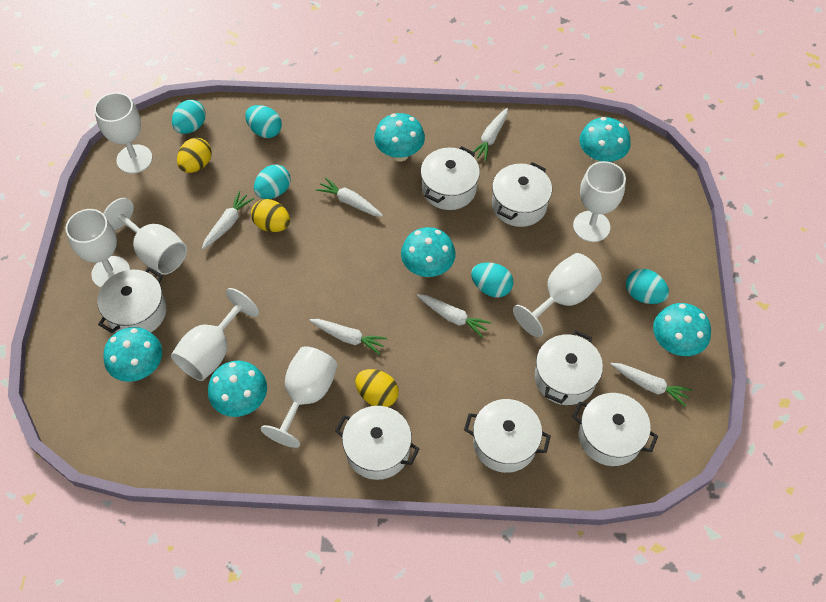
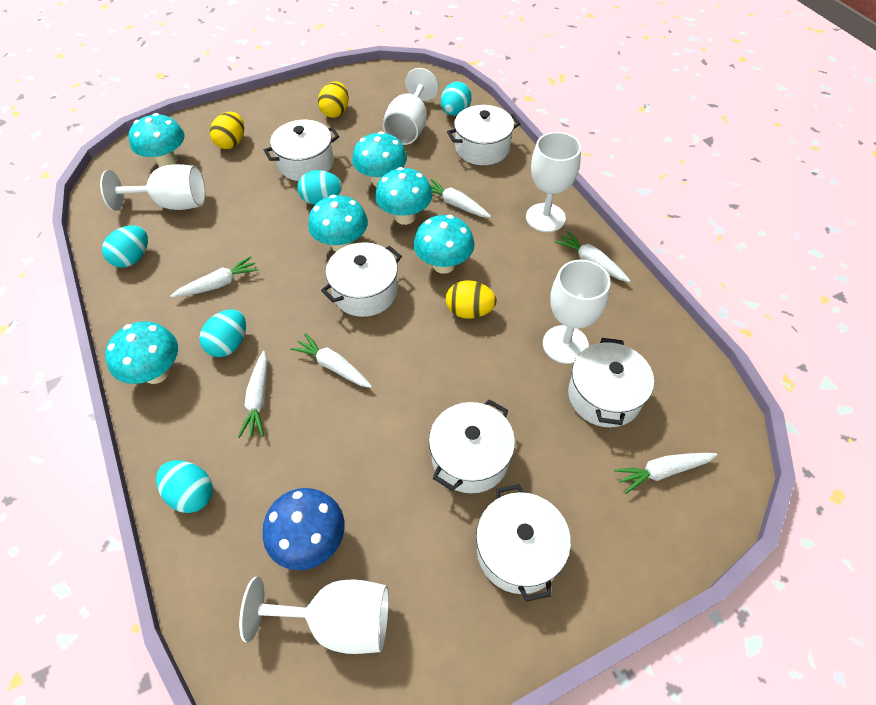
blue mushroom: none = 0 -> [263,488,345,570] = 1
white goblet: [66,209,130,288] [94,92,152,174] [103,198,187,275] [171,288,259,381] [261,346,338,448] [513,253,602,337] [573,161,626,242] = 7 -> [100,164,205,211] [239,577,389,654] [383,68,439,145] [526,132,581,232] [543,260,611,364] = 5
white pot: [97,267,167,333] [335,406,419,480] [420,146,480,210] [464,399,551,473] [492,162,552,227] [535,331,603,405] [572,393,658,466] = 7 -> [264,120,339,181] [321,242,402,317] [429,399,515,493] [447,105,520,165] [476,484,571,602] [568,338,654,427] = 6

